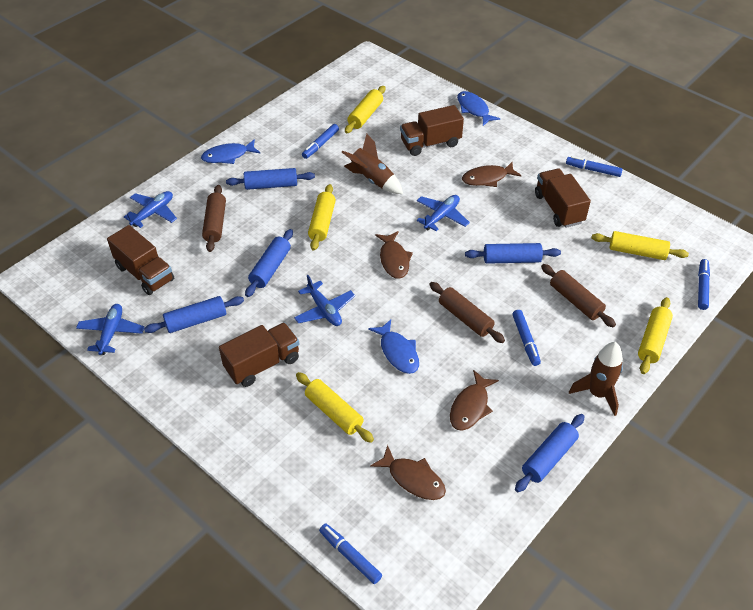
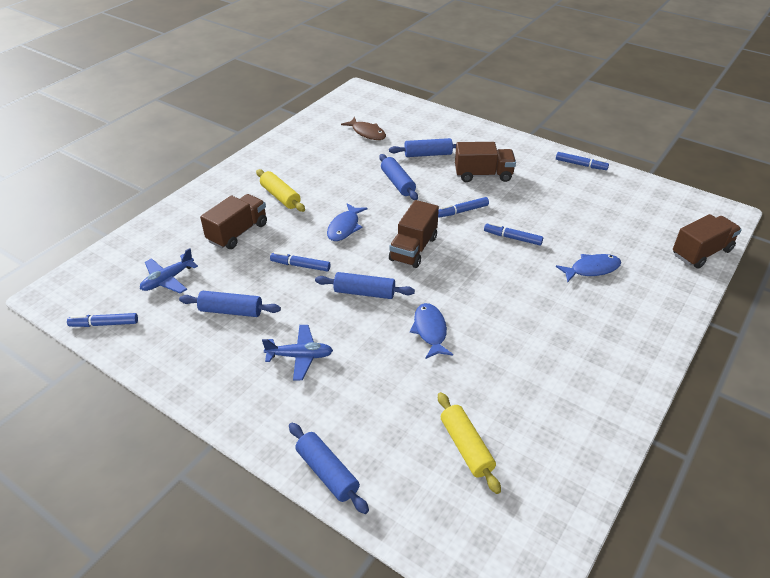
blue plane: [76,304,144,355] [124,191,177,228] [294,275,355,326] [417,195,470,231] = 4 -> [140,248,198,294] [262,325,333,380] = 2
brown fish: [370,445,446,500] [375,231,413,279] [450,370,499,431] [462,162,521,187] = 4 -> [341,117,386,140] = 1
brown rocket: [342,134,403,194] [569,342,623,416] = 2 -> none = 0
brown rolling pin: [202,185,226,252] [429,282,505,343] [541,264,616,327] = 3 -> none = 0
yellow rolling pin: [296,372,374,443] [308,184,336,251] [345,86,385,133] [591,231,689,260] [638,297,673,374] = 5 -> [256,169,305,212] [438,392,501,494] = 2

